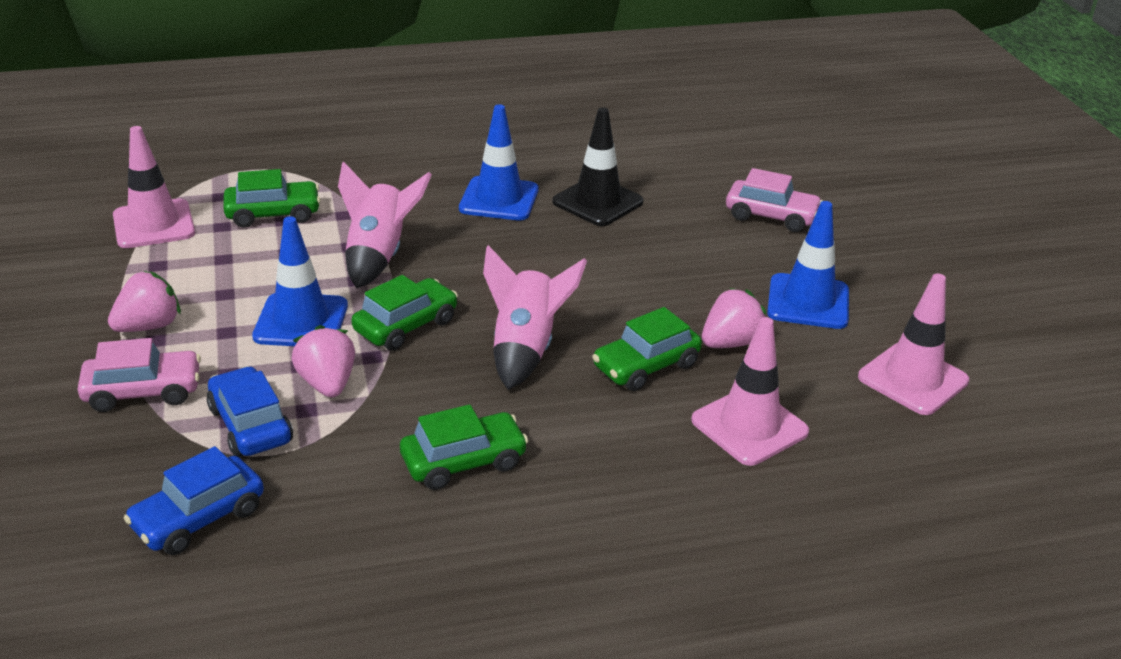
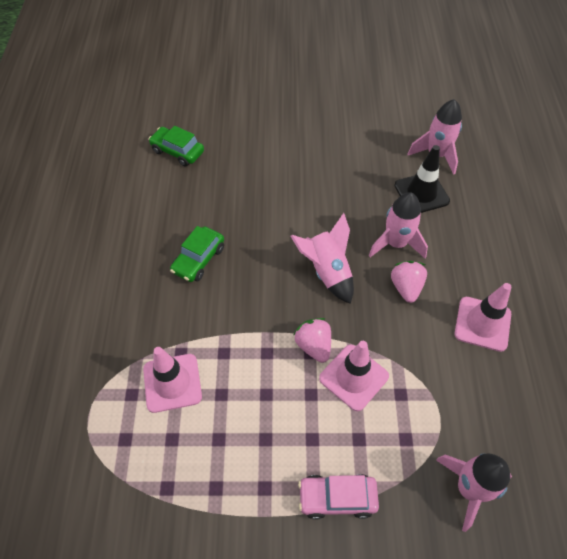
blue car: [124,446,264,555] [207,366,293,457] = 2 -> none = 0
blue traffic cone: [252,216,348,346] [459,104,538,220] [767,201,849,329] = 3 -> none = 0
green car: [223,169,321,228] [352,275,458,351] [400,405,528,490] [592,307,702,391] = 4 -> [148,126,204,166] [170,226,224,282] = 2
pink car: [77,338,201,412] [726,168,823,232] = 2 -> [298,474,379,520] = 1
pink rocket: [338,161,432,288] [483,245,587,390] = 2 -> [291,213,354,304] [369,192,428,258] [408,99,462,175] [436,453,512,532] = 4
pink strawberry: [108,271,181,332] [291,325,355,397] [702,288,766,348] = 3 -> [294,318,331,363] [391,261,427,303] = 2

